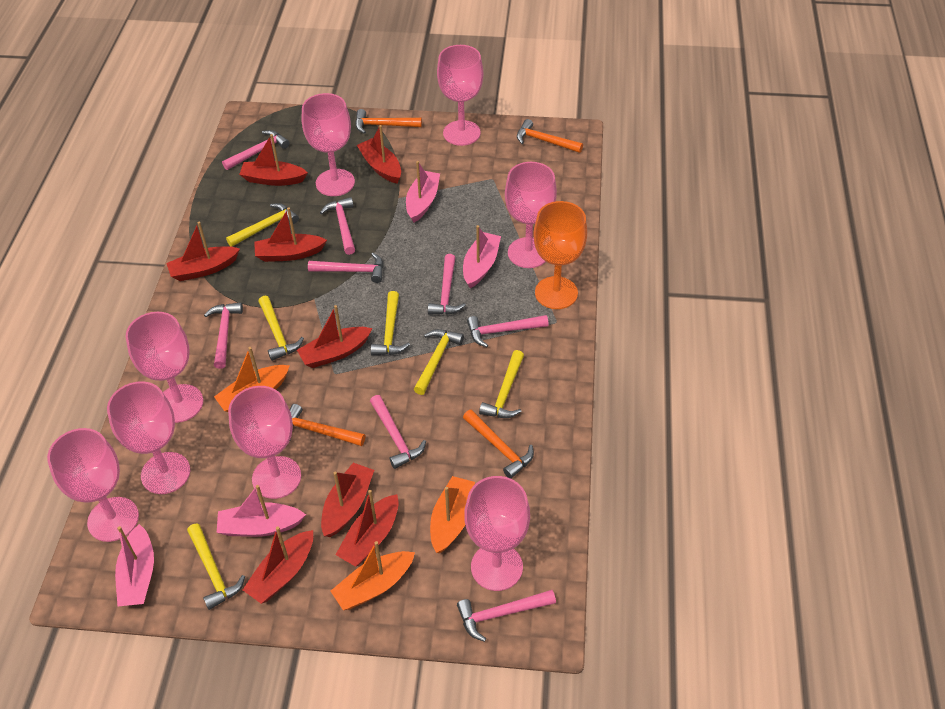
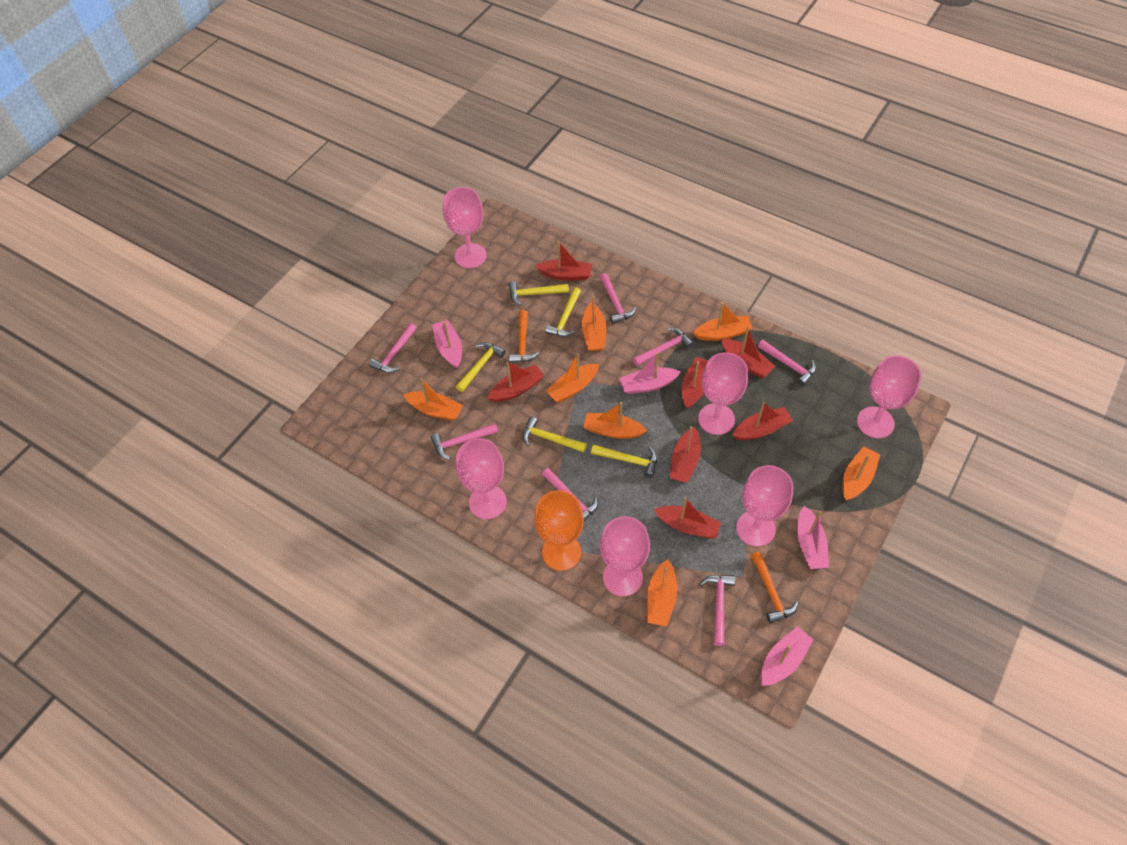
orange boat: [214,347,290,412] [331,541,415,610] [430,476,475,553] = 3 -> [403,378,463,421] [546,353,599,403] [582,296,606,351] [583,402,647,439] [647,559,677,627] [693,302,753,341] [842,446,881,501] = 7
orange hammer: [290,404,365,446] [355,109,422,134] [463,410,534,479] [517,119,583,153] = 4 -> [509,310,539,363] [751,552,798,624] = 2
pink goblet: [47,428,139,542] [107,381,190,494] [125,312,203,423] [228,386,301,499] [302,93,355,196] [437,45,483,146] [464,476,530,591] [505,162,557,268] = 8 -> [443,187,487,268] [456,438,507,519] [600,516,650,597] [698,352,748,435] [736,465,793,547] [857,355,921,438] = 6
pink hammer: [204,302,243,369] [222,130,290,170] [308,253,383,283] [320,197,355,255] [370,395,426,469] [428,254,466,315] [457,590,556,642] [467,315,548,347] = 8 -> [369,323,417,373] [431,423,498,459] [542,468,598,521] [600,273,636,324] [633,328,693,366] [700,575,735,646] [758,340,816,386] = 7
red boat: [166,222,240,281] [239,134,308,186] [243,526,313,604] [254,207,327,262] [297,305,372,368] [321,463,374,537] [336,490,399,567] [357,125,401,184] = 8 -> [487,361,544,402] [535,241,592,281] [654,497,721,539] [670,426,701,483] [681,357,708,409] [721,327,775,378] [732,402,793,440] = 7
yellow hammer: [187,523,245,610] [226,203,299,247] [258,296,304,361] [371,291,410,355] [414,329,464,395] [479,350,524,418] = 6 -> [456,342,506,392] [509,281,569,306] [522,416,587,453] [545,287,581,337] [591,444,657,478] = 5

